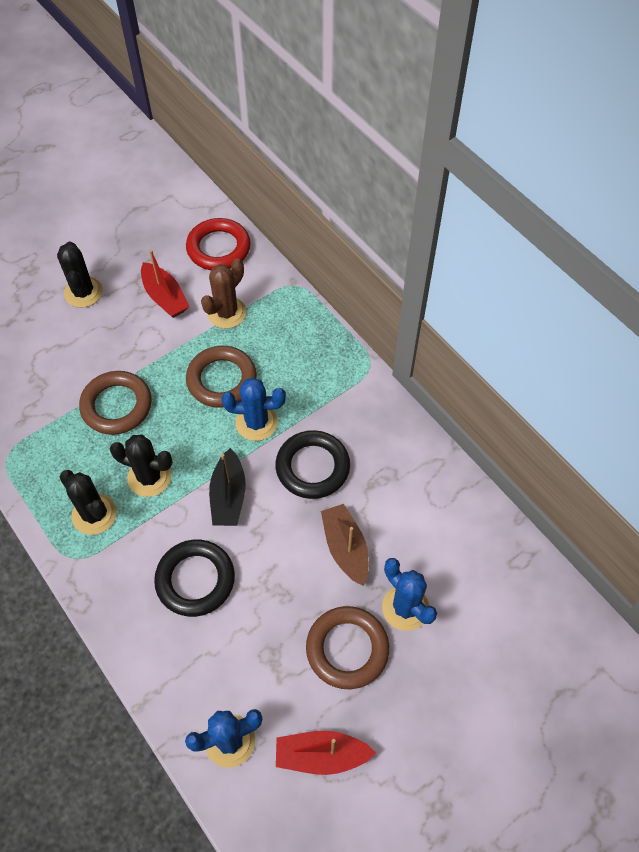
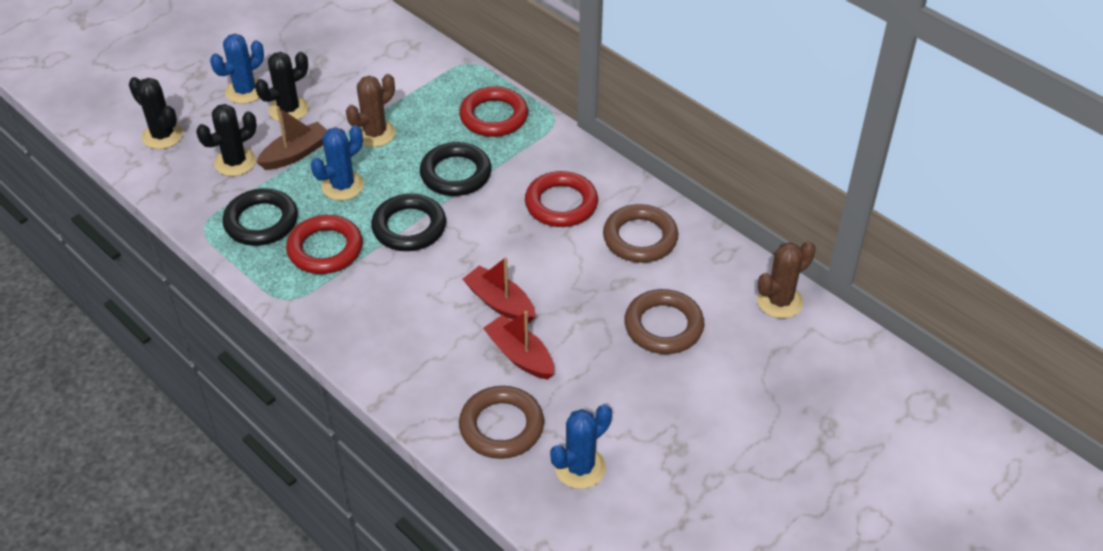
black boat: [209,448,246,526] = 1 -> none = 0
black ring: [154,540,235,617] [275,430,350,499] = 2 -> [223,189,298,246] [371,194,446,251] [420,142,492,196] = 3
brown cactus: [201,258,247,328] = 1 -> [346,74,396,147] [757,241,816,318] = 2
red ring: [186,218,251,270] = 1 -> [286,215,363,274] [459,86,528,137] [525,171,598,227] = 3

